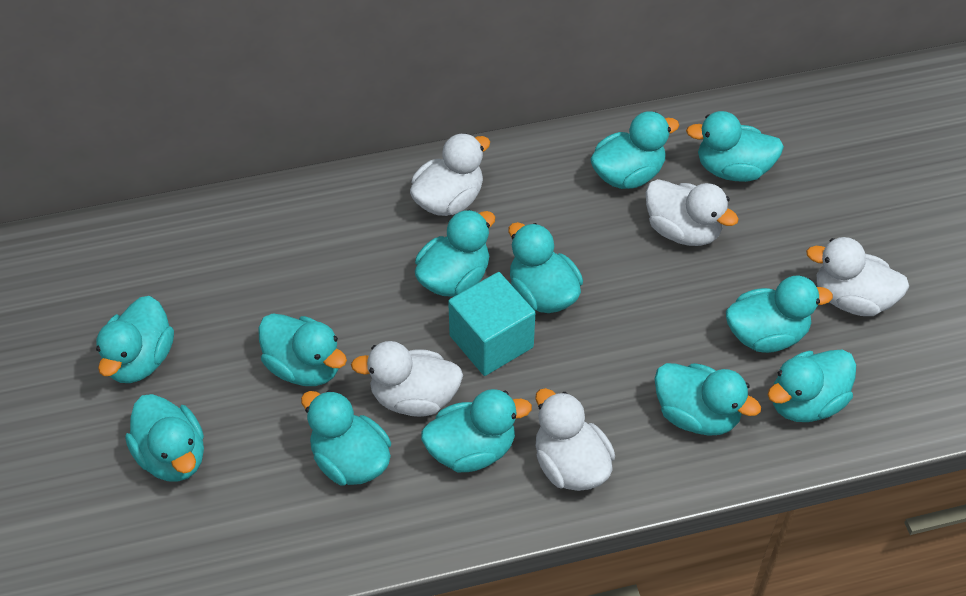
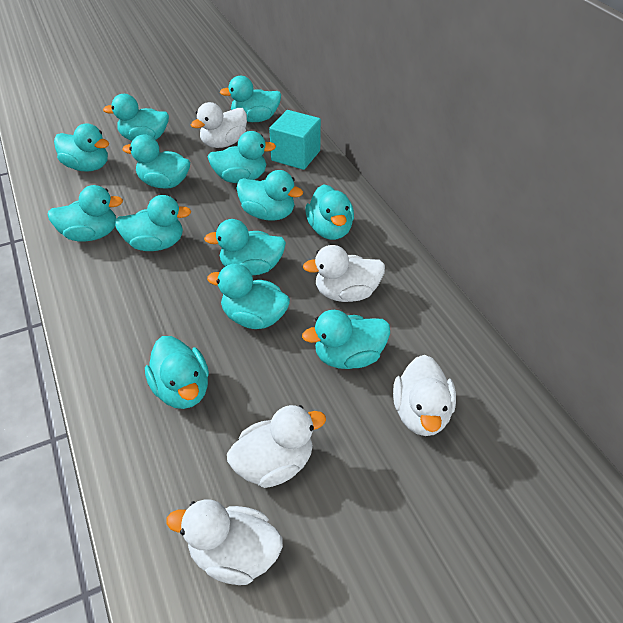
turquoise duck: [96,296,174,383] [125,394,204,482] [258,313,347,386] [301,390,391,486] [415,210,495,296] [421,389,532,472] [508,222,583,313] [590,111,679,189] [655,363,761,436] [686,111,784,182] [726,276,833,353] [767,350,856,422] = 12 -> [48,185,123,241] [54,123,109,172] [103,94,169,141] [115,195,191,251] [122,134,190,189] [145,336,209,409] [204,219,286,275] [207,264,290,329] [208,131,276,183] [219,76,281,122] [236,170,303,221] [302,310,390,369] [305,184,354,240] = 13

